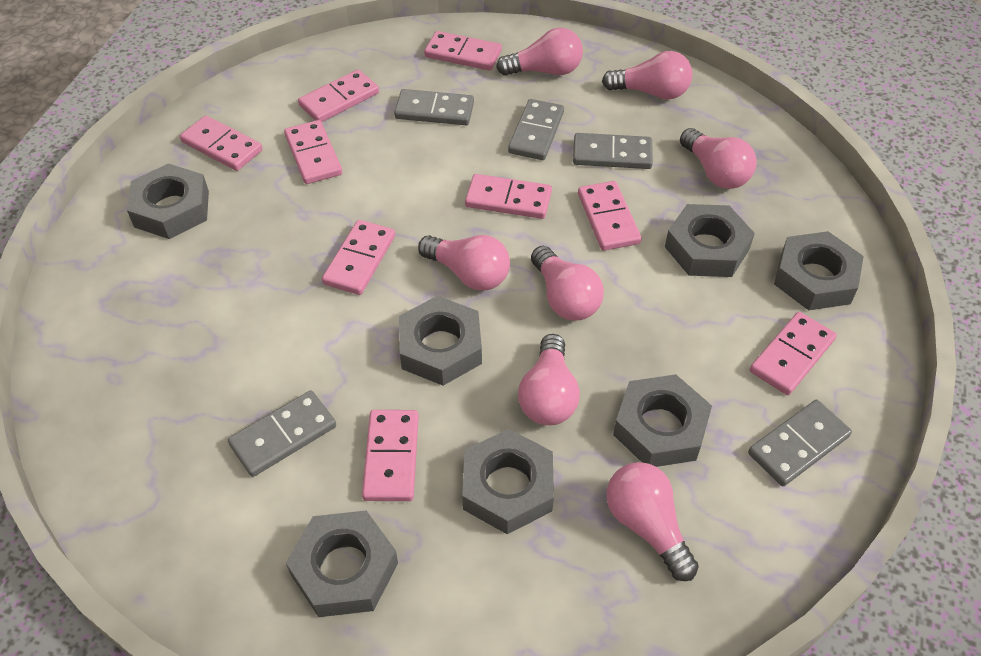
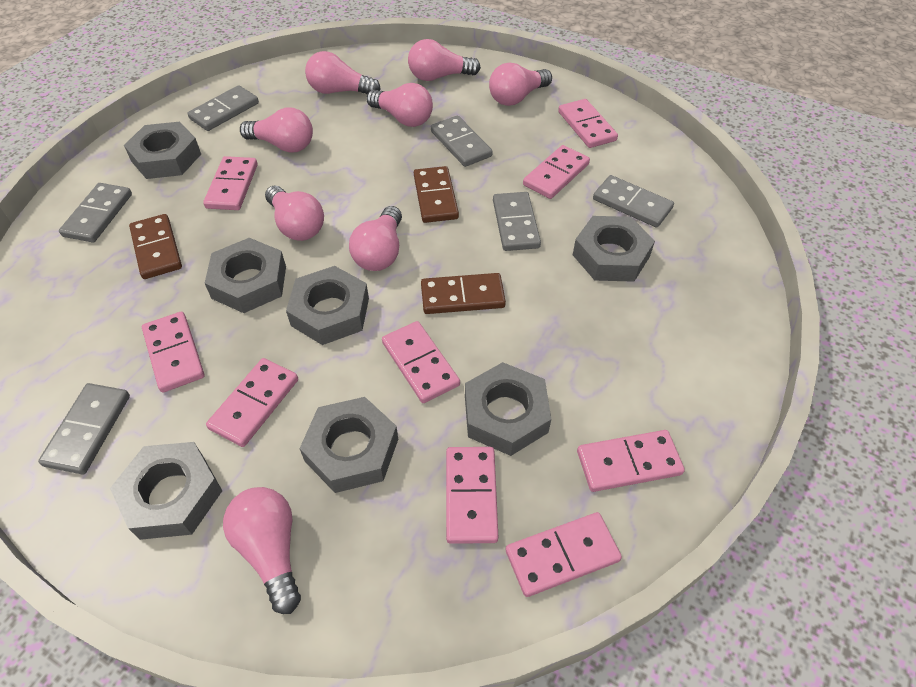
brown domino: none = 0 -> [129,214,182,279] [414,166,459,223] [421,273,506,314] = 3
grey domino: [228,390,336,477] [394,89,474,125] [508,99,564,160] [573,133,653,169] [748,400,852,486] = 5 -> [38,383,130,475] [59,183,132,243] [188,85,259,131] [431,116,493,167] [493,192,541,251] [593,175,674,228] = 6
pink light bulb: [418,235,510,291] [496,28,583,76] [518,334,580,425] [531,246,604,321] [602,51,693,100] [606,462,699,581] [680,128,757,189] = 7 -> [223,487,301,614] [240,107,313,153] [265,186,324,241] [305,51,381,94] [349,206,402,271] [366,83,433,127] [408,39,481,81] [489,62,552,106] = 8

